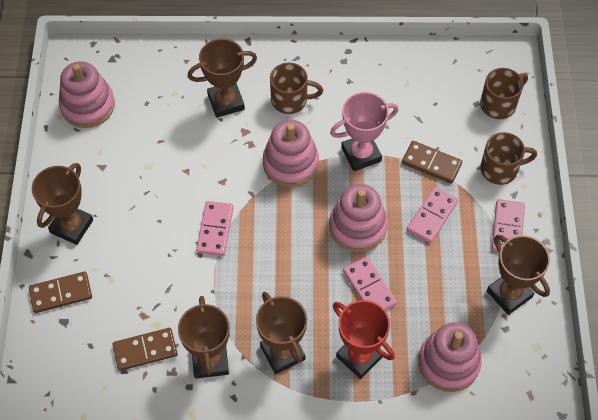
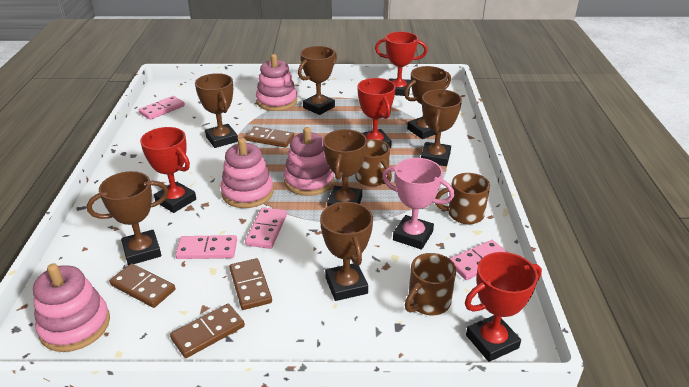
brown domino: [29,272,92,313] [112,328,178,371] [402,141,462,184] = 3 -> [110,263,175,308] [170,304,245,358] [229,258,272,310] [245,126,294,148] = 4
brown trophy: [32,163,93,245] [178,296,230,379] [188,39,257,118] [256,292,307,374] [487,235,550,315] = 5 -> [87,171,169,265] [195,73,238,148] [298,46,337,115] [320,202,373,301] [323,129,367,207] [404,66,451,139] [421,89,462,166] = 7
red trophy: [333,300,395,379] = 1 -> [140,127,196,213] [357,78,396,148] [375,32,428,96] [465,252,542,362] = 4

